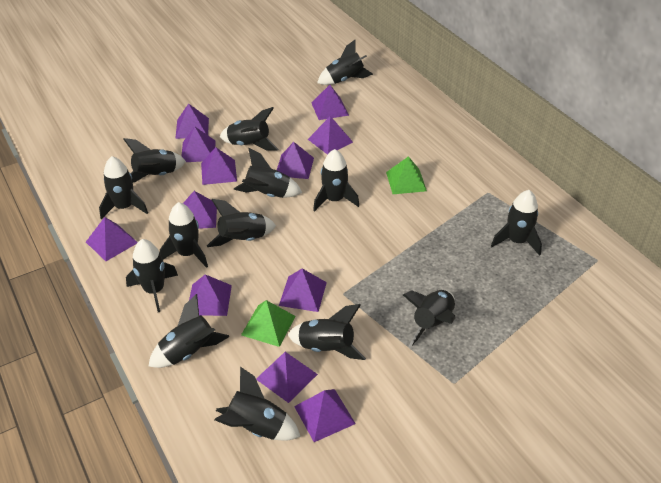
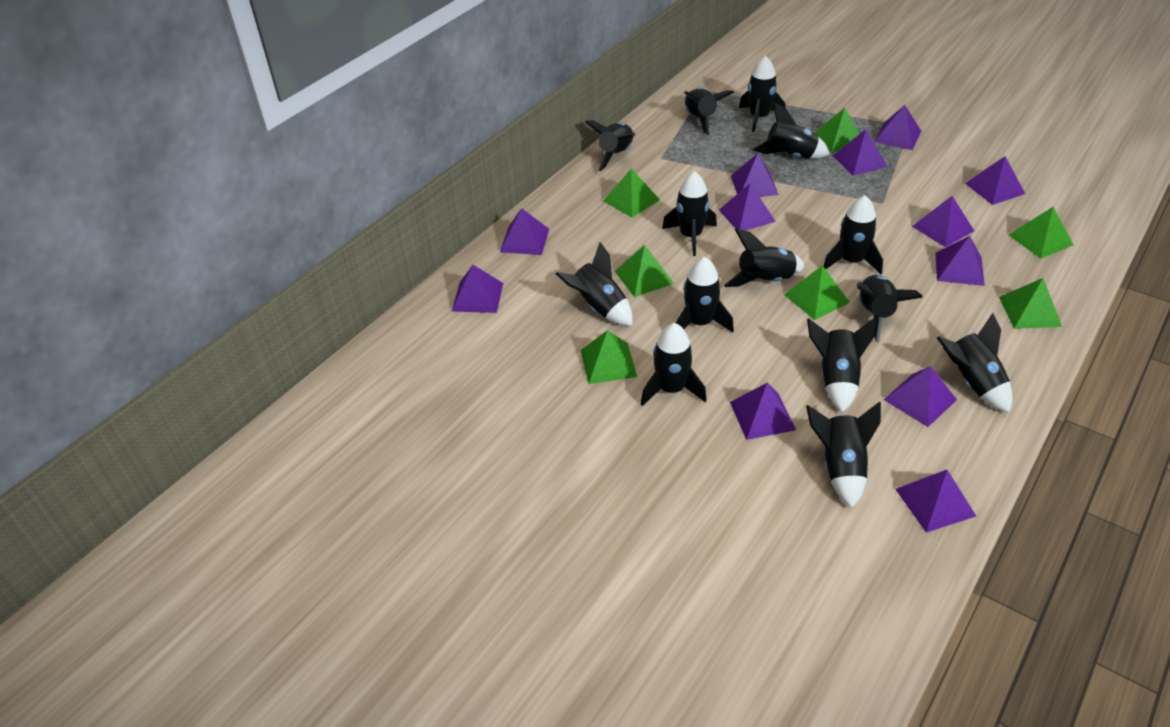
green pyramid: [241,300,296,347] [386,156,427,194] = 2 -> [581,330,637,384] [603,169,660,217] [615,245,674,297] [784,265,850,320] [814,108,859,153] [999,278,1062,329] [1009,207,1074,259] = 7

